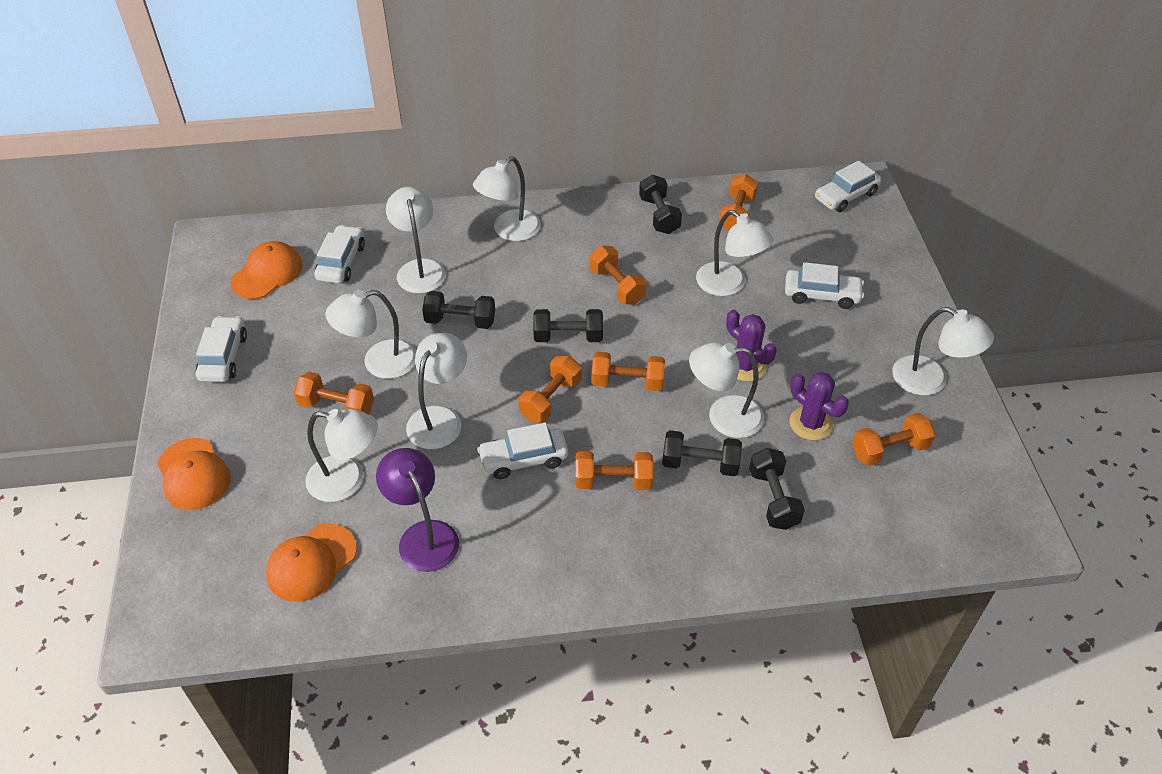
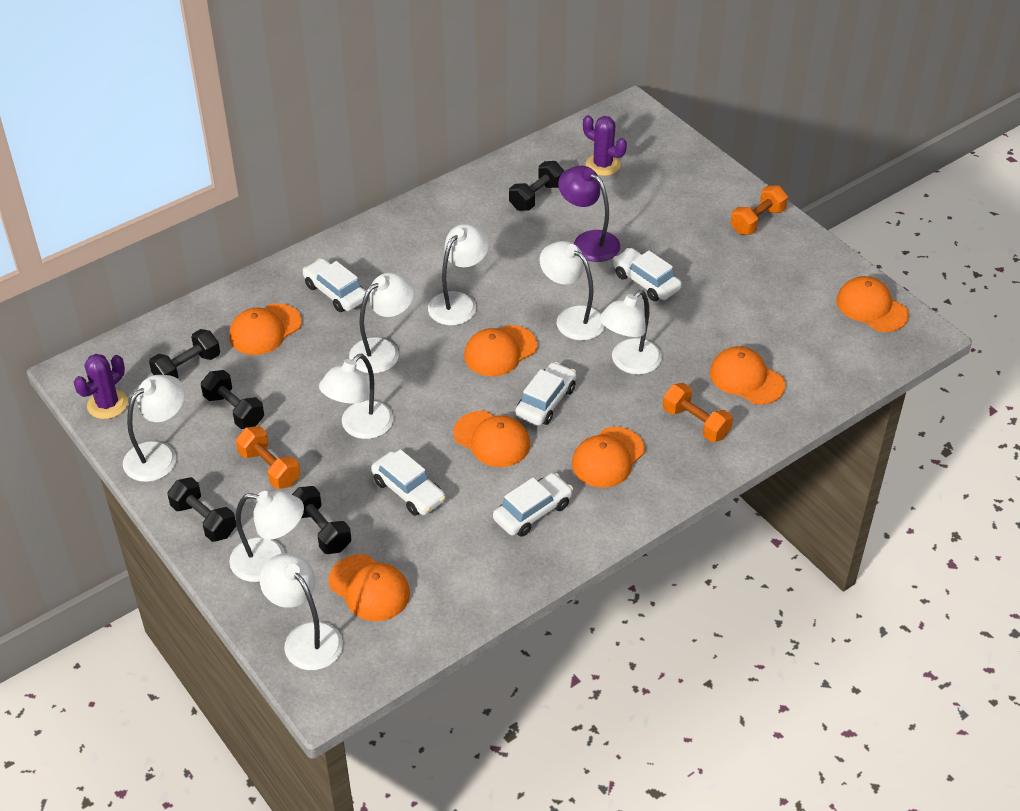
orange cap: [157,438,231,510] [230,241,303,299] [266,523,357,602] = 3 -> [229,303,302,355] [328,554,410,621] [453,411,530,467] [464,325,537,376] [572,427,645,488] [710,346,786,405] [836,276,909,332] = 7
orange dumbbell: [293,372,374,414] [518,356,581,423] [575,451,653,490] [590,246,647,305] [591,352,665,391] [719,174,758,231] [852,413,935,466] = 7 -> [236,426,300,489] [663,383,733,442] [731,185,788,235] = 3

